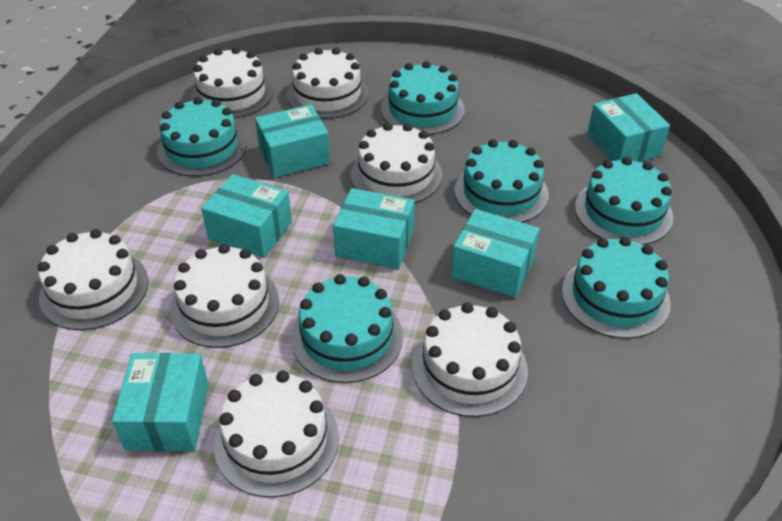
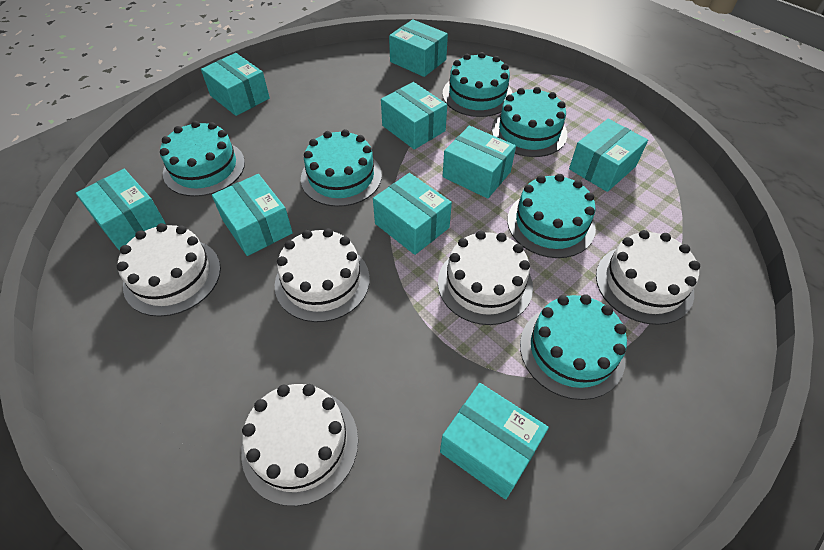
turquoise box: [112,353,209,451] [201,174,292,258] [255,104,330,178] [333,188,414,269] [451,209,540,298] [587,93,670,162] = 6 -> [76,169,166,250] [201,53,270,116] [212,174,293,256] [373,173,452,255] [381,82,447,150] [389,19,448,77] [440,383,549,500] [443,126,516,199] [569,119,648,192] = 9
white cake: [38,229,149,330] [170,244,279,348] [191,47,273,118] [214,371,339,498] [287,48,369,119] [351,123,442,203] [412,303,528,417] = 7 -> [117,223,221,317] [241,384,358,506] [275,228,370,322] [438,231,533,325] [596,230,700,325] = 5

